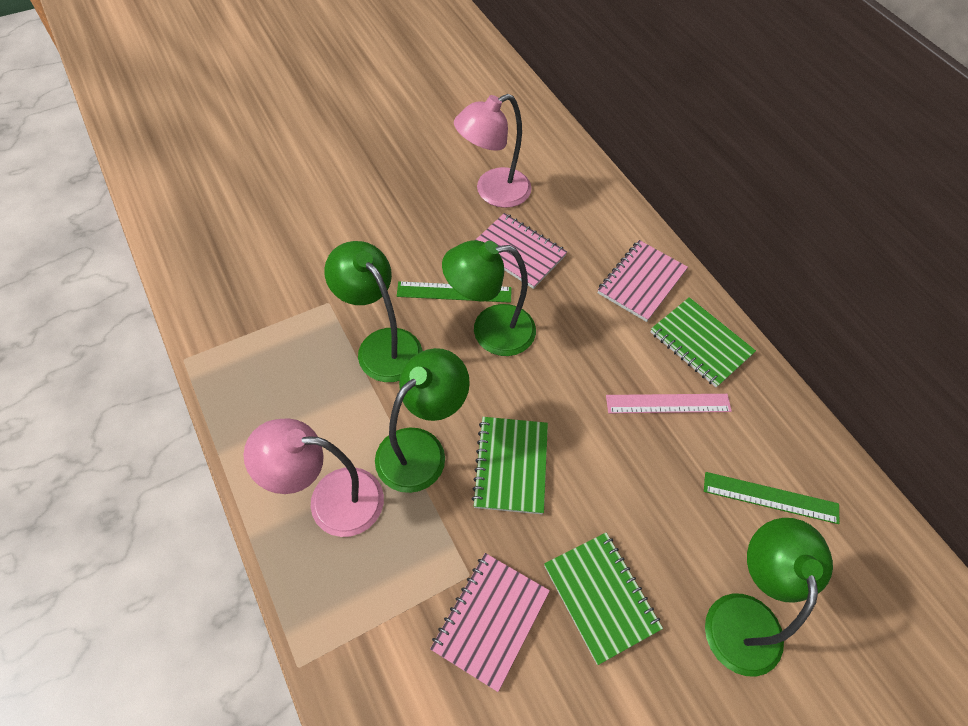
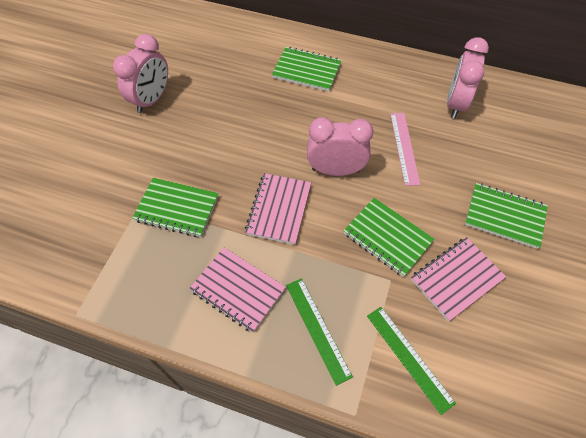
green lamp: [324,241,422,382] [375,348,470,493] [442,240,536,356] [705,518,833,676] = 4 -> none = 0
green notebook: [471,417,548,514] [544,533,663,665] [651,297,756,387] = 3 -> [132,178,218,237] [272,47,342,91] [343,198,434,277] [465,183,548,249] = 4
pink clock: none = 0 -> [113,34,168,113] [307,117,373,176] [447,37,489,119] = 3
pink lamp: [243,418,384,537] [454,94,531,208] = 2 -> none = 0

